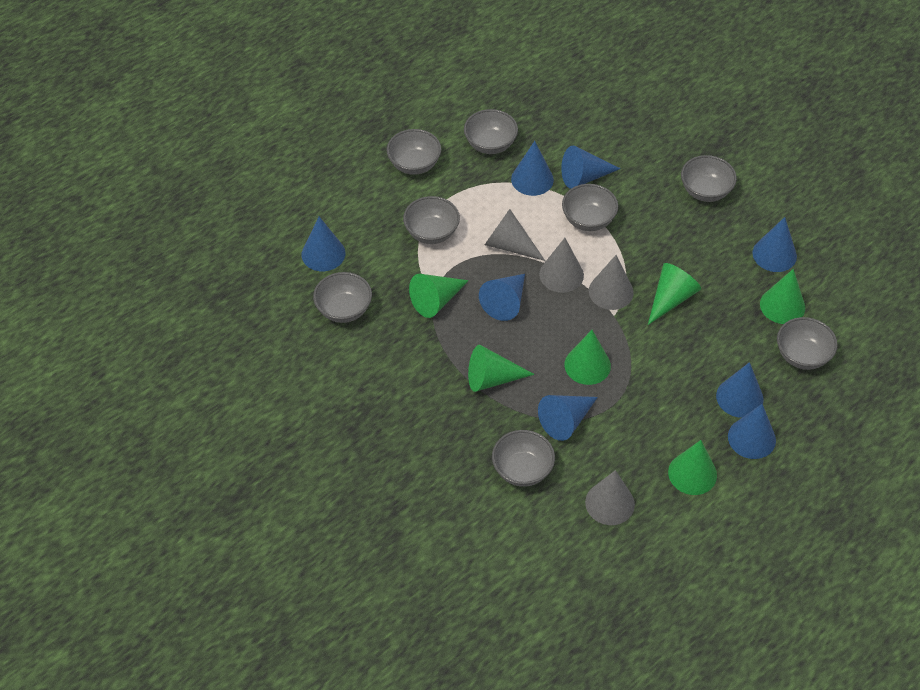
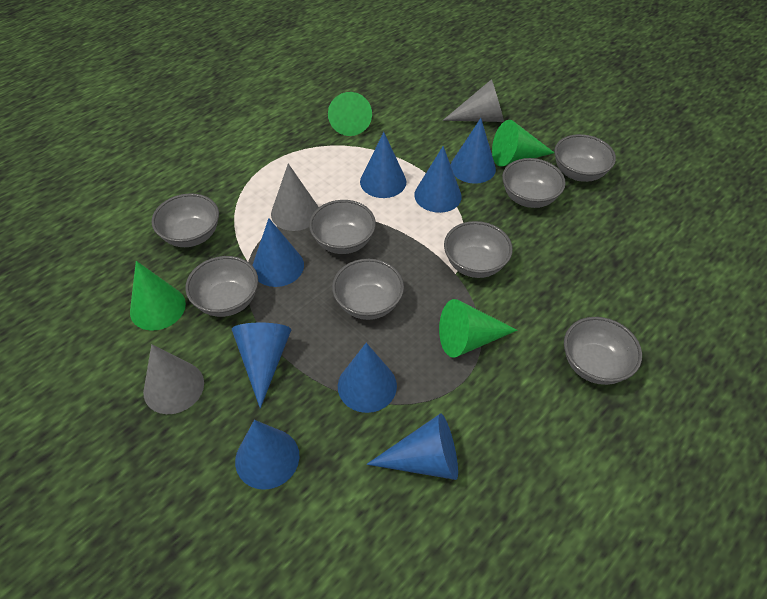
green cone: [409,274,469,318] [468,345,535,392] [564,330,611,385] [648,263,701,325] [668,440,717,495] [760,269,805,324] = 6 -> [130,261,186,331] [328,92,372,136] [439,299,518,358] [492,120,554,167] = 4
grey cone: [485,209,545,261] [539,238,584,293] [585,470,635,525] [589,255,633,310] = 4 -> [143,344,204,414] [271,164,319,231] [443,79,504,122] = 3

